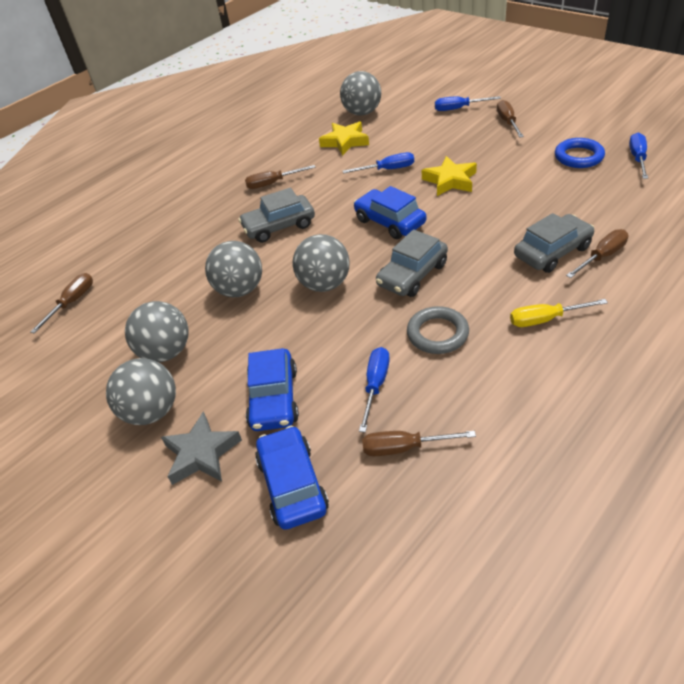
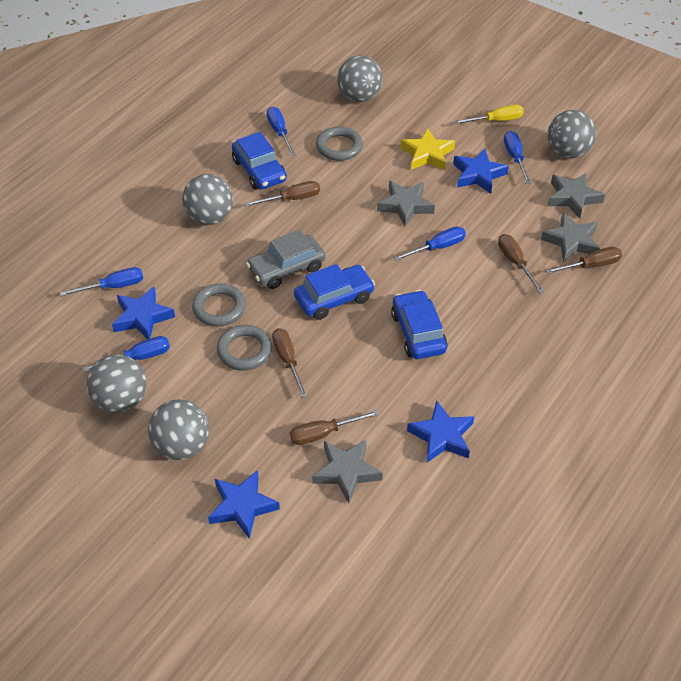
blue ring: [555,138,605,168] = 1 -> none = 0
blue screwdriver: [343,152,414,173] [359,347,390,433] [435,96,501,111] [629,132,648,179] = 4 -> [60,267,143,296] [83,336,170,372] [267,107,296,156] [393,227,466,261] [504,131,531,184] = 5
blue star: none = 0 -> [112,286,175,339] [208,470,280,539] [407,401,474,463] [453,149,509,194] = 4
grey car: [238,187,315,243] [376,229,448,297] [514,213,594,273] = 3 -> [246,229,325,289] = 1
grey ring: [407,306,469,354] = 1 -> [192,283,246,327] [217,325,272,371] [316,126,363,161] = 3
grey star: [161,411,242,485] = 1 -> [312,440,383,503] [377,181,435,227] [541,213,600,262] [548,173,605,219] = 4
yellow star: [319,121,369,156] [422,156,477,196] = 2 -> [400,128,455,170] = 1

